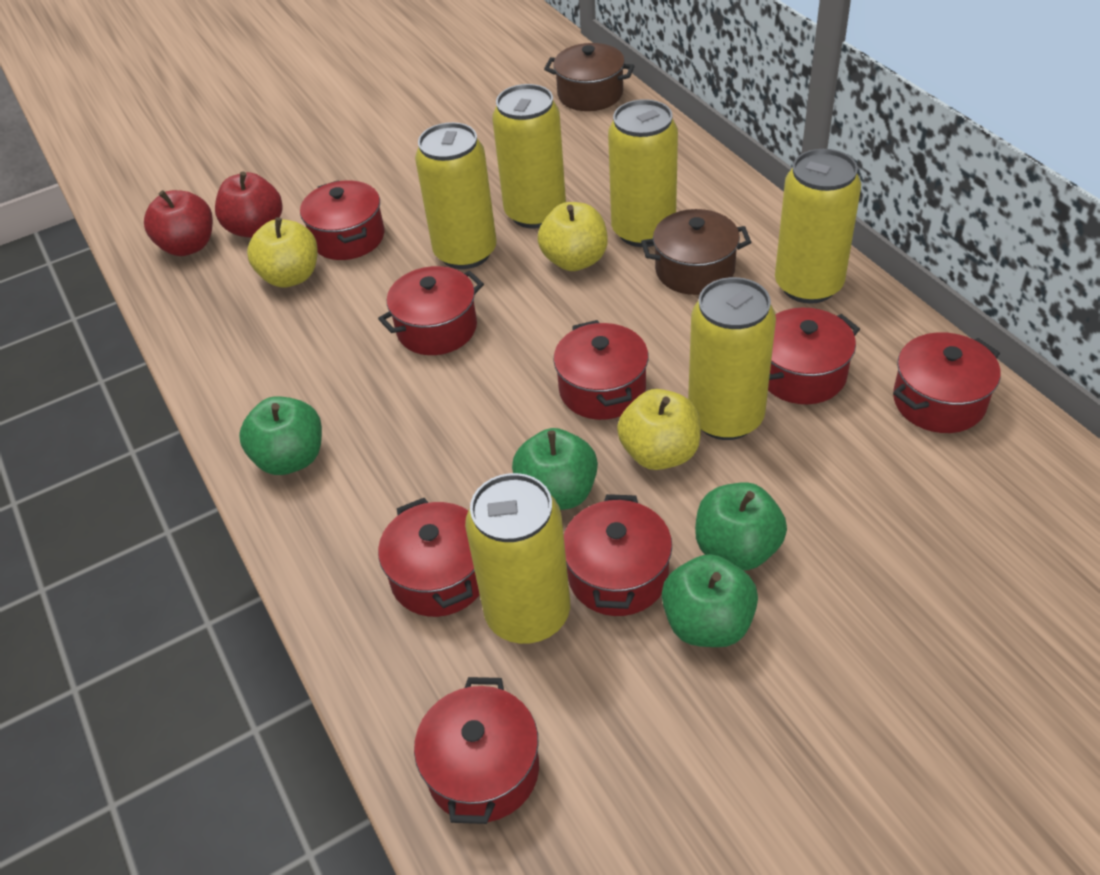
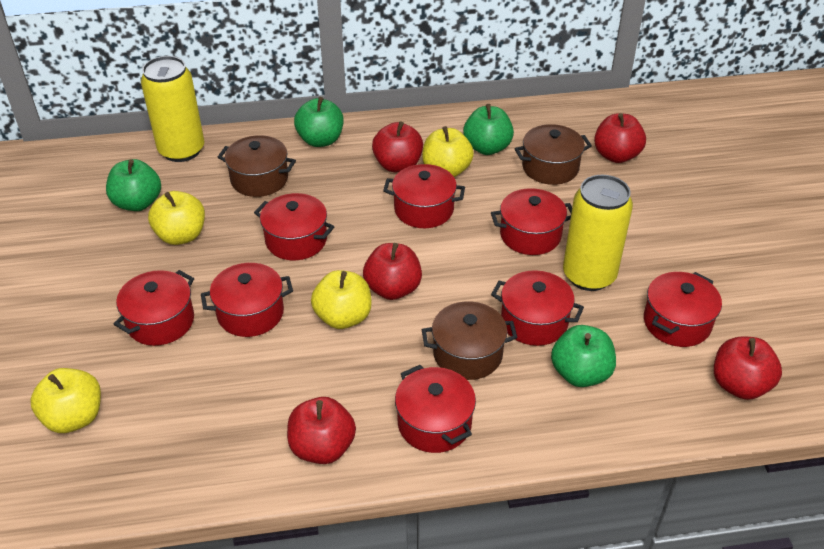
brown pot: [544,43,634,111] [641,209,751,295] = 2 -> [218,135,296,197] [422,301,517,380] [514,124,592,185] = 3
red apple: [144,190,213,256] [215,171,282,238] = 2 -> [287,397,356,464] [363,243,422,300] [372,121,423,172] [594,113,646,163] [714,336,782,400] = 5
yellow apple: [247,217,318,287] [537,202,608,271] [617,389,701,470] = 3 -> [30,368,101,433] [148,191,205,245] [311,270,372,329] [422,126,474,177] = 4
yellow can: [415,122,497,269] [465,473,570,644] [492,84,566,229] [608,99,678,247] [688,277,776,440] [775,149,861,304] = 6 -> [141,56,204,162] [563,175,633,291] = 2

